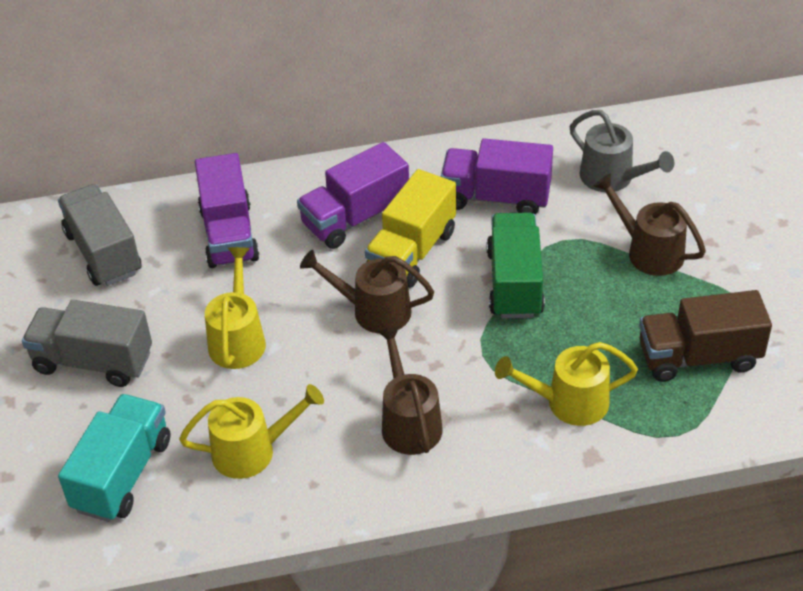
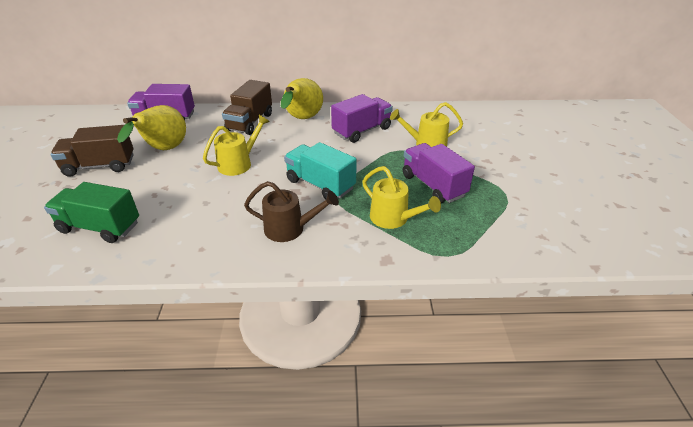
brown truck: [639,290,772,382] = 1 -> [50,125,134,177] [222,80,272,135] = 2
brown watering can: [300,250,434,334] [377,326,443,455] [593,174,706,276] = 3 -> [244,181,339,242] = 1
grey truck: [22,300,152,387] [58,184,142,286] = 2 -> none = 0
grey watering can: [570,110,674,192] = 1 -> none = 0
yellow pear: none = 0 -> [117,105,186,150] [281,78,323,119] = 2
yellow truck: [365,169,456,288] = 1 -> none = 0

